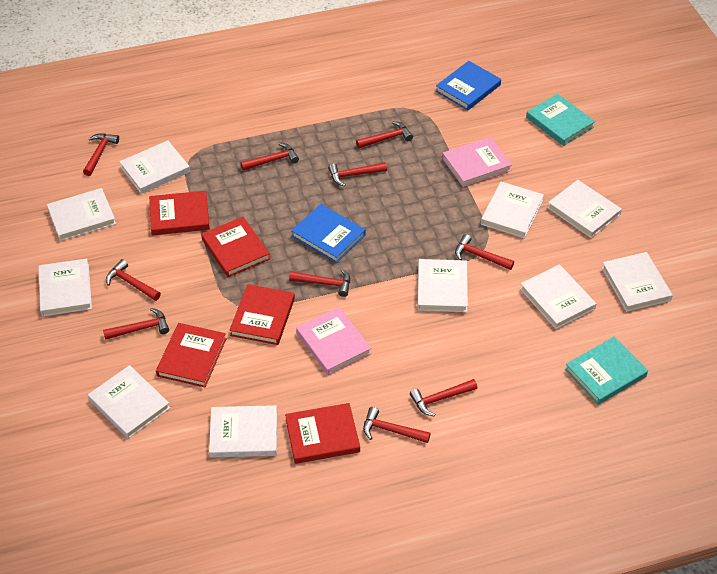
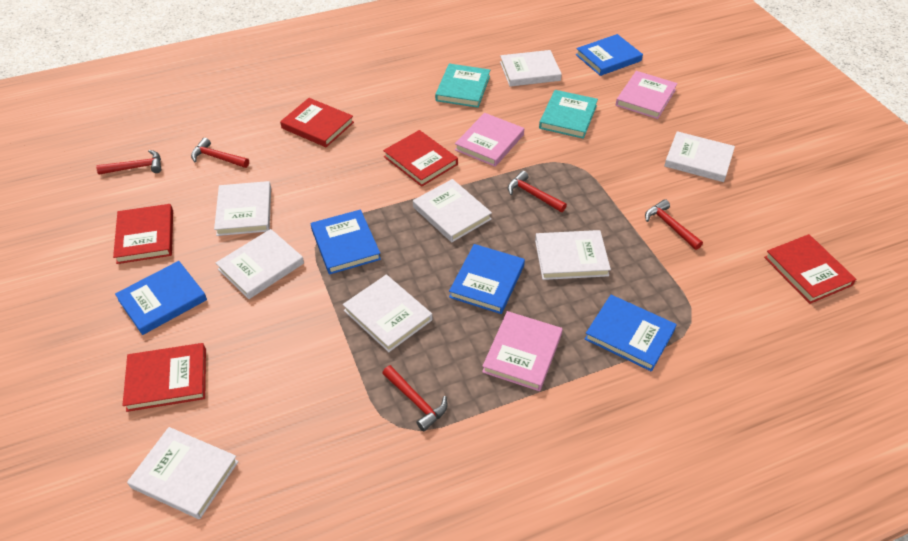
blue book: [291,204,366,263] [436,61,501,110] = 2 -> [115,261,207,335] [311,209,381,275] [449,244,525,314] [576,34,643,76] [585,295,677,372] = 5
pink book: [296,307,371,375] [442,137,512,187] = 2 -> [455,113,524,167] [482,311,563,391] [616,71,678,119] = 3
red hammer: [83,133,119,176] [103,308,169,340] [106,259,161,301] [240,143,299,171] [289,269,350,297] [328,162,387,186] [356,121,413,148] [363,407,431,443] [410,379,477,417] [455,234,514,270] = 10 -> [96,150,161,175] [191,138,249,168] [382,365,448,432] [508,171,567,212] [645,199,703,250] = 5
white book: [38,259,92,316] [47,188,116,241] [88,365,170,439] [119,140,190,194] [209,405,277,458] [417,259,468,312] [481,182,544,239] [520,264,596,329] [547,180,622,238] [602,252,673,312] = 10 -> [127,427,239,519] [214,181,271,236] [216,229,304,299] [343,275,432,352] [413,179,492,242] [500,50,562,87] [535,230,611,280] [664,131,735,182] = 8

